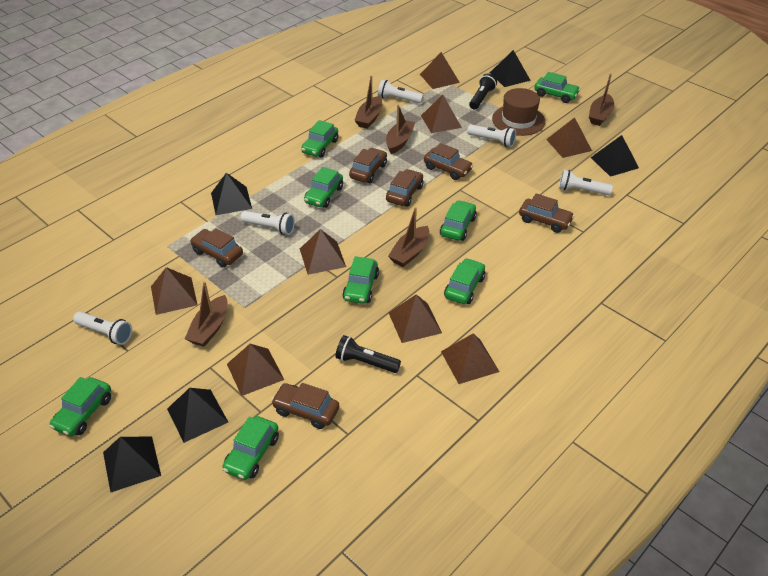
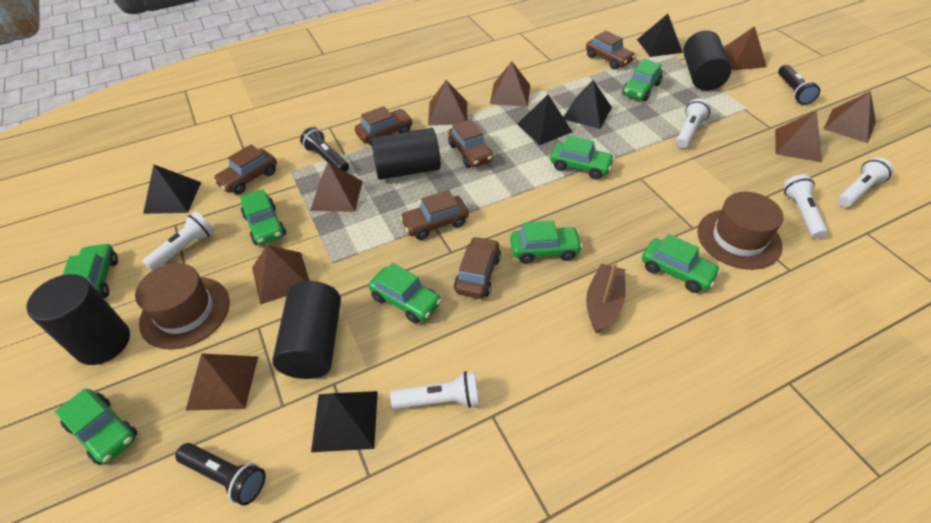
black cylinder: none = 0 -> [26,274,130,365] [272,281,341,379] [370,128,441,180] [683,30,732,91] = 4
black flashlight: [335,335,401,373] [469,74,497,110] = 2 -> [175,443,265,506] [300,127,349,172] [778,65,820,105] = 3
brown boat: [185,281,227,347] [354,76,382,129] [386,105,415,154] [388,207,429,267] [589,73,614,126] = 5 -> [586,263,626,333] = 1
brown hat: [492,88,546,136] = 1 -> [135,263,230,350] [697,192,783,270] = 2

